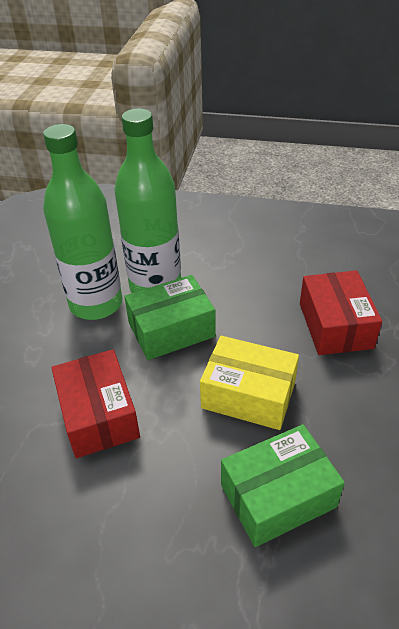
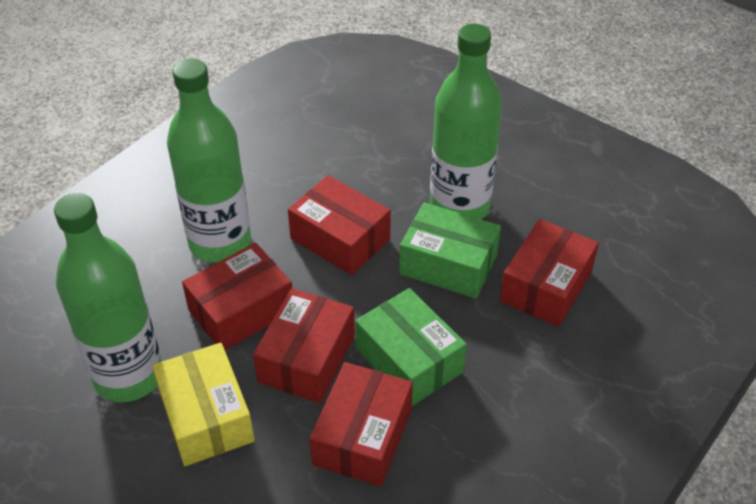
green bottle: [43,124,123,320] [114,108,181,293] = 2 -> [54,193,162,402] [167,59,251,263] [430,24,502,220] = 3
red box: [52,349,140,458] [300,270,382,355] = 2 -> [182,243,292,350] [253,288,355,403] [288,175,391,275] [310,362,413,487] [500,219,599,327] = 5

